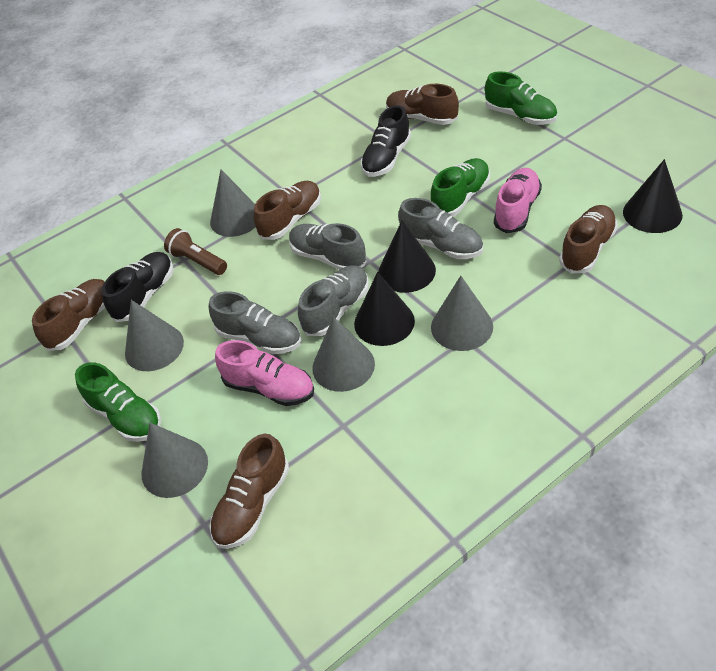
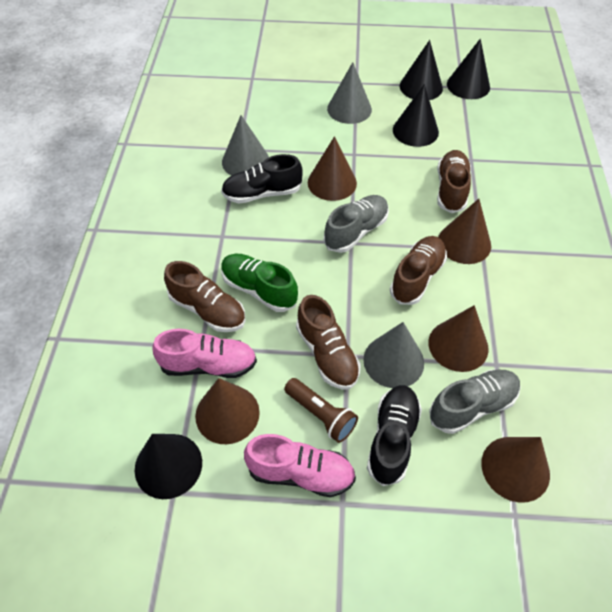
black cone: [354,272,415,346] [378,220,436,293] [623,159,683,233] = 3 -> [135,434,202,499] [393,84,439,147] [399,40,443,100] [447,39,490,99] = 4
brown cone: none = 0 -> [195,378,260,444] [308,136,357,201] [428,305,489,372] [438,199,491,264] [481,437,550,503] = 5
brown shoe: [32,279,105,351] [210,434,289,549] [253,181,321,240] [386,84,459,125] [559,205,618,273] = 5 -> [164,261,245,332] [296,295,361,390] [390,236,447,305] [437,150,471,213] = 4
green shoe: [75,362,161,442] [431,158,490,216] [485,71,557,125] = 3 -> [221,254,298,312] = 1
grey cone: [125,300,184,371] [141,423,208,498] [210,170,256,237] [312,317,375,392] [431,276,493,351] = 5 -> [222,115,269,176] [327,62,372,124] [363,322,424,388] = 3
grey shoe: [209,291,301,354] [289,223,366,270] [298,265,369,336] [398,198,483,259] = 4 -> [324,195,389,253] [429,370,521,434] = 2

